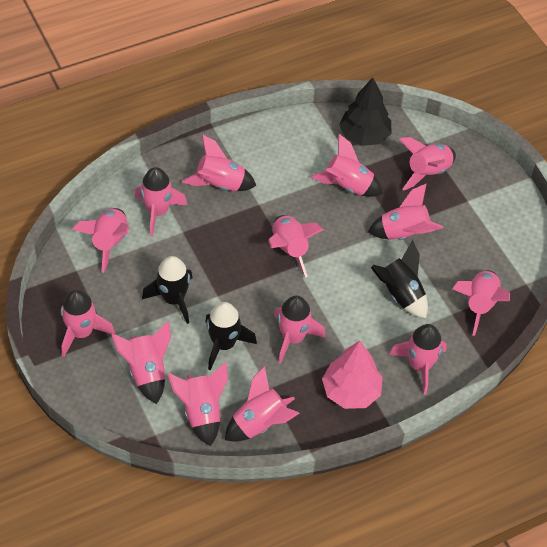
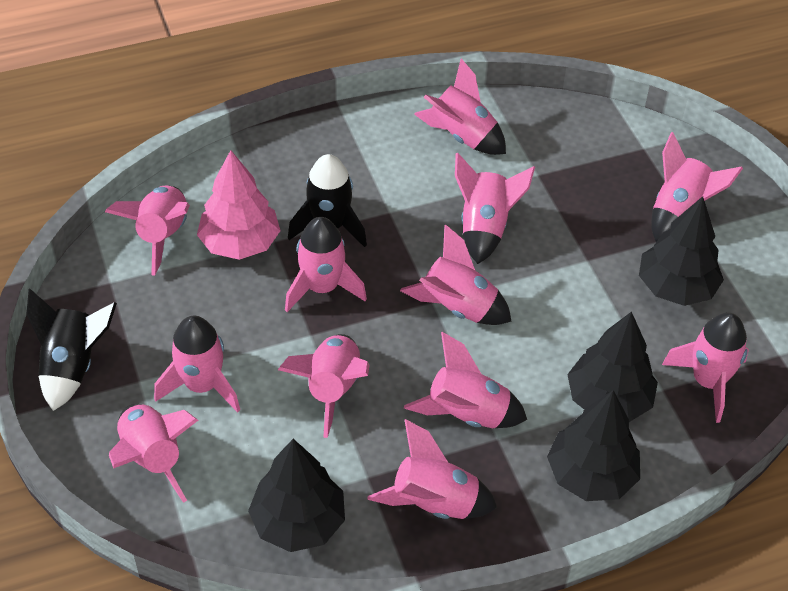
black rocket: [142,256,193,324] [205,302,257,370] [371,240,428,318] = 3 -> [27,289,117,411] [288,154,367,247] = 2
black tree: [339,77,391,146] = 1 -> [248,439,345,552] [547,390,640,501] [567,312,658,422] [639,196,724,306] = 4
pink rocket: [61,290,115,357] [72,208,130,273] [111,321,171,404] [135,167,187,236] [168,362,228,446] [182,134,256,192] [225,366,300,442] [268,215,324,278] [274,296,326,364] [311,134,383,197] [368,183,443,240] [389,324,447,395] [399,137,456,191] [452,270,510,336] = 14 -> [105,186,190,275] [109,404,198,503] [154,316,240,412] [278,334,370,438] [285,217,367,312] [367,419,497,519] [400,224,512,325] [404,332,527,428] [414,59,506,155] [455,153,535,264] [651,132,743,242] [662,313,749,423] = 12

